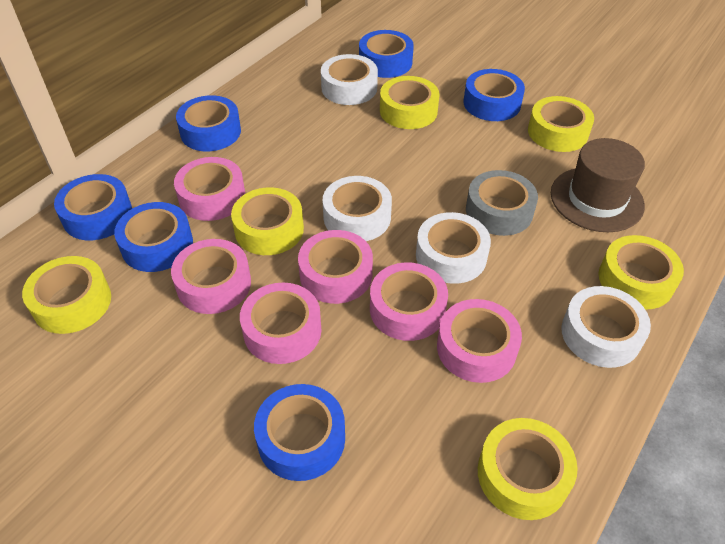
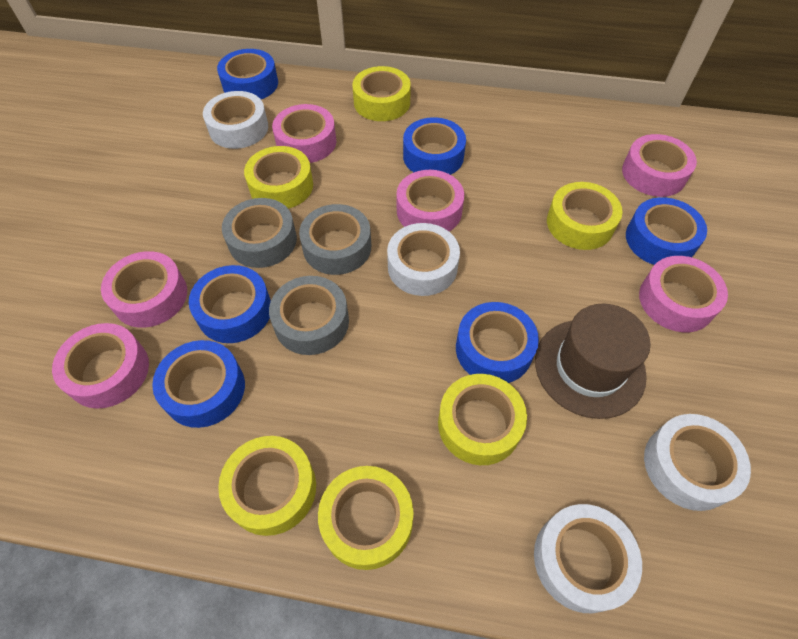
grey tape: [466,170,538,236] = 1 -> [222,198,297,268] [269,276,349,355] [299,204,371,275] = 3

